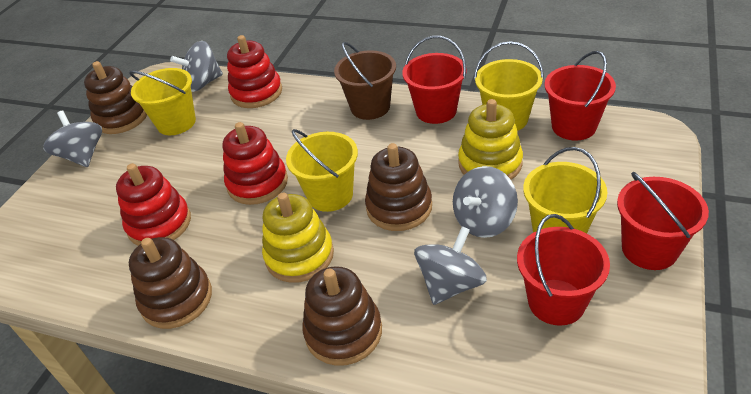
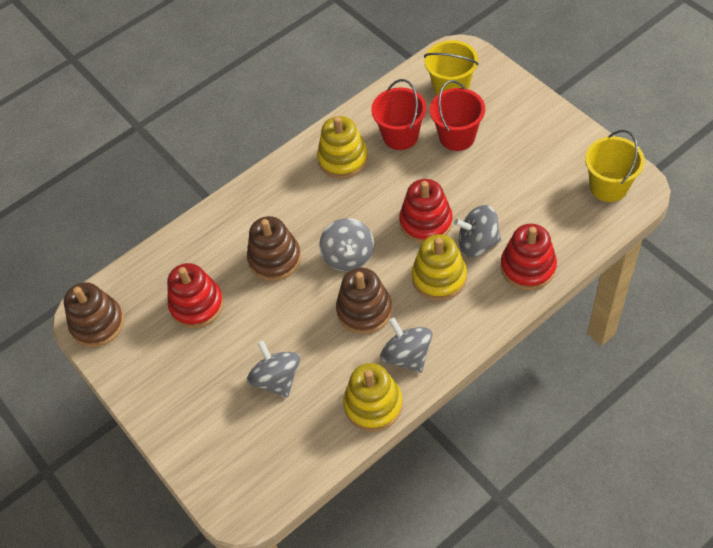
brown bucket: [334,42,396,120] = 1 -> none = 0
brown stacking toy: [84,61,147,134] [129,237,212,329] [302,266,382,366] [365,143,432,231] = 4 -> [64,282,124,347] [247,216,301,281] [336,268,392,334] = 3
red bucket: [402,36,467,124] [517,214,610,326] [545,51,616,141] [617,172,709,270] = 4 -> [371,79,426,150] [430,80,485,151] = 2
yellow bucket: [129,68,196,135] [286,129,358,212] [474,41,544,131] [523,147,607,233] = 4 -> [424,40,479,95] [585,130,645,202] = 2
yellow stacking toy: [262,193,334,283] [458,99,523,180] = 2 -> [317,116,368,179] [343,363,403,432] [412,234,467,301] = 3

